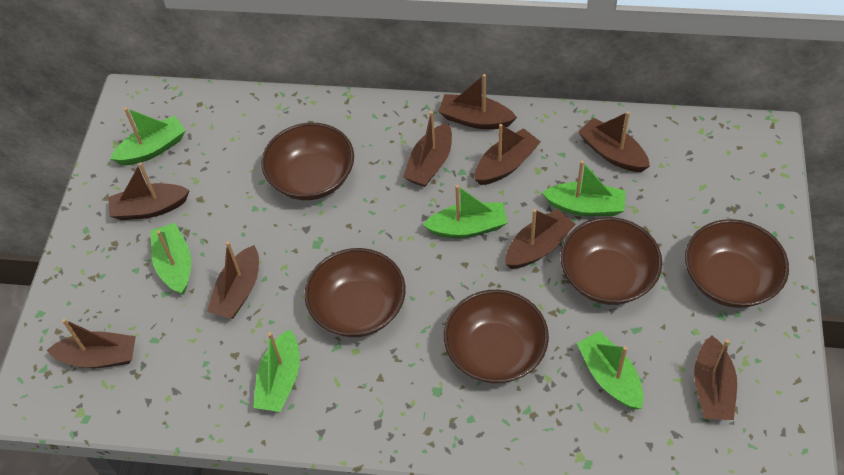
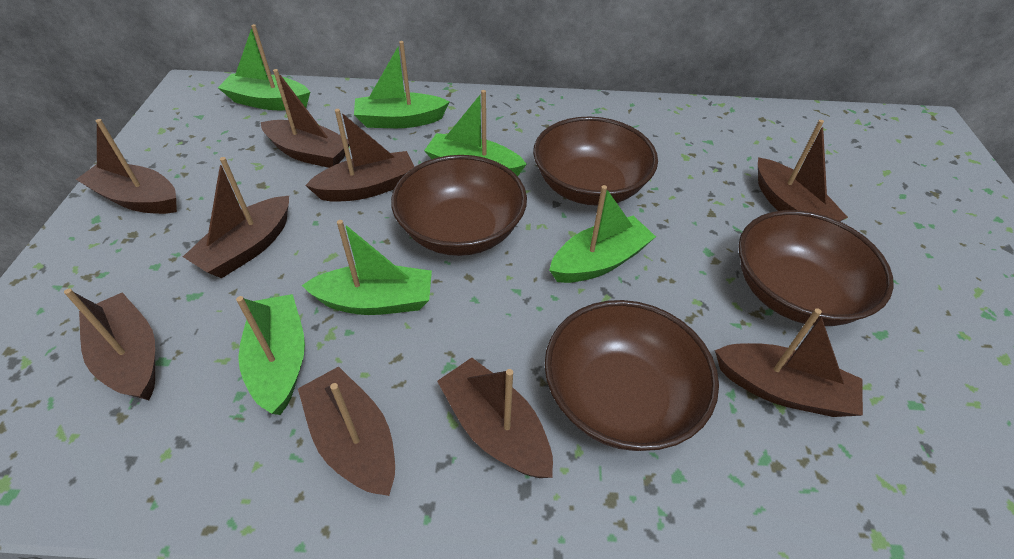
brown bowl: [261,123,354,200] [304,248,406,337] [444,290,549,383] [561,217,662,305] [685,219,789,308] = 5 -> [391,155,527,256] [533,117,658,206] [545,300,719,451] [738,210,894,326] = 4

